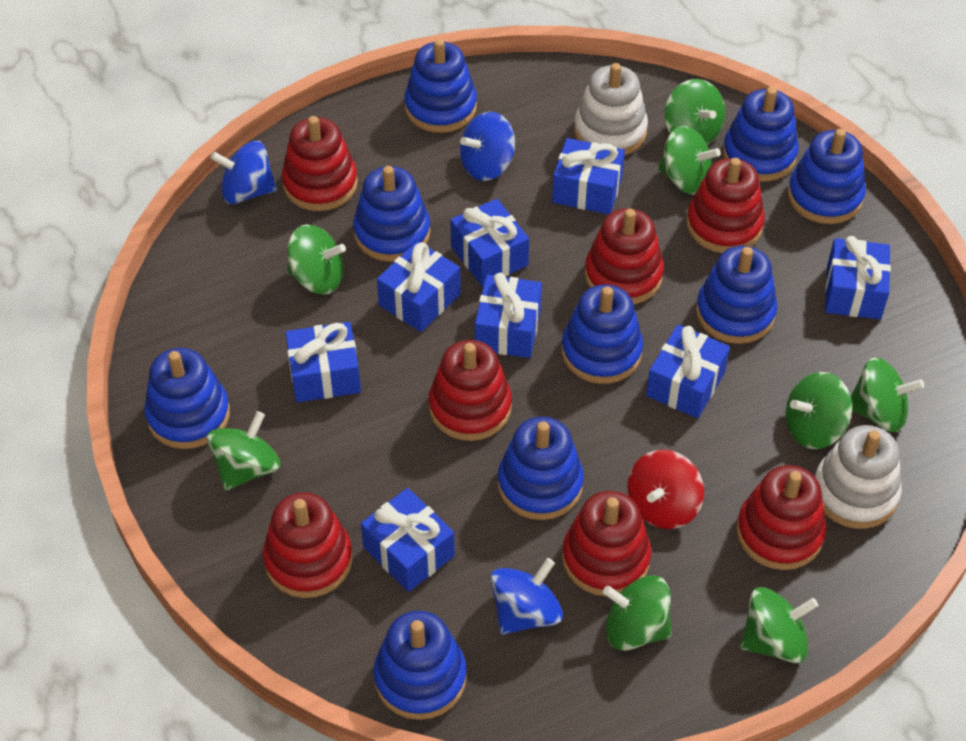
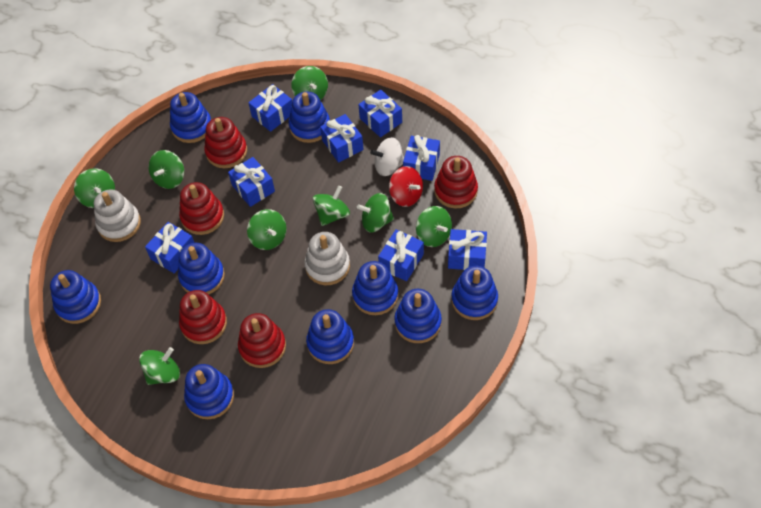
blue spinning top: [210,141,277,204] [460,112,515,181] [490,558,563,635] = 3 -> none = 0
red stacking toy: [263,492,352,598] [282,116,358,211] [429,340,512,441] [562,491,651,596] [585,208,664,304] [686,158,765,253] [736,465,827,570] = 7 -> [179,182,224,235] [179,290,227,344] [204,117,247,168] [238,313,286,368] [434,156,478,209] = 5
white spinning top: none = 0 -> [370,137,404,176] = 1

